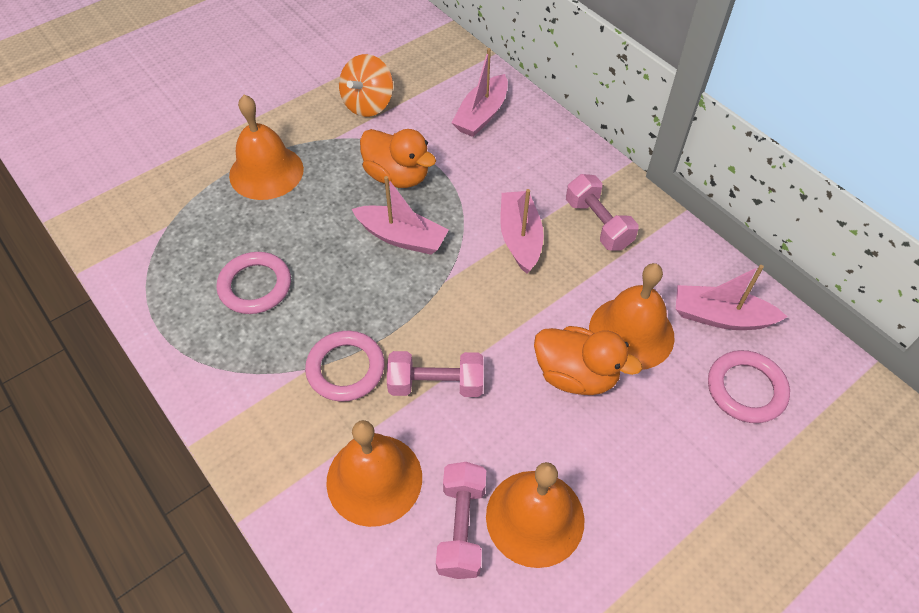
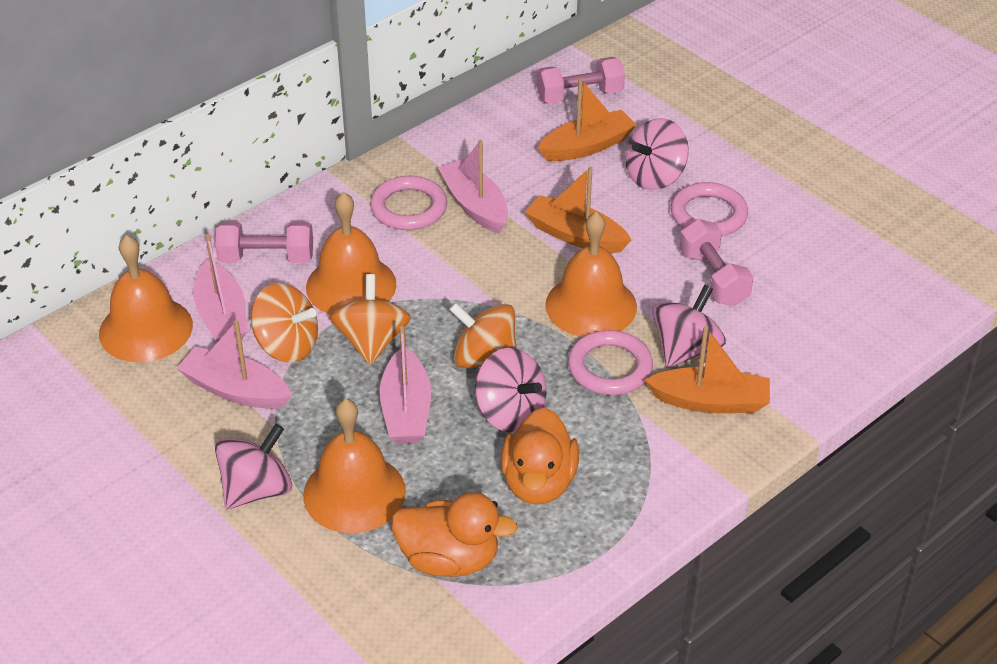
orange boat: none = 0 -> [525,167,631,253] [538,78,636,161] [645,326,770,413] = 3
orange spinning top: [339,54,393,117] = 1 -> [251,283,318,363] [330,274,411,365] [449,302,517,368] = 3
pink spinning top: none = 0 -> [215,424,292,509] [475,348,546,432] [625,118,689,190] [652,285,726,368] = 4

